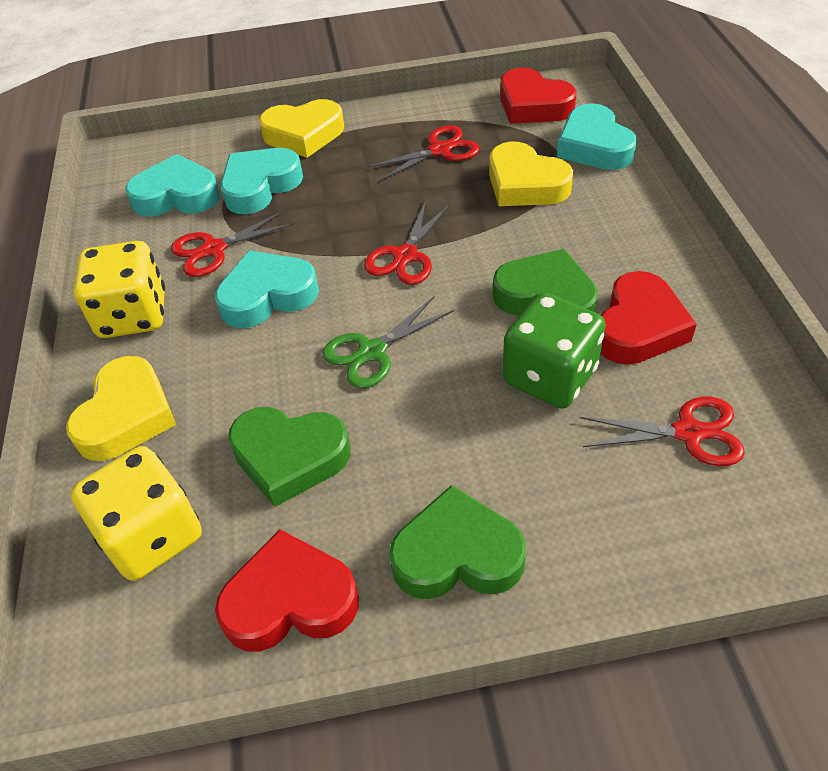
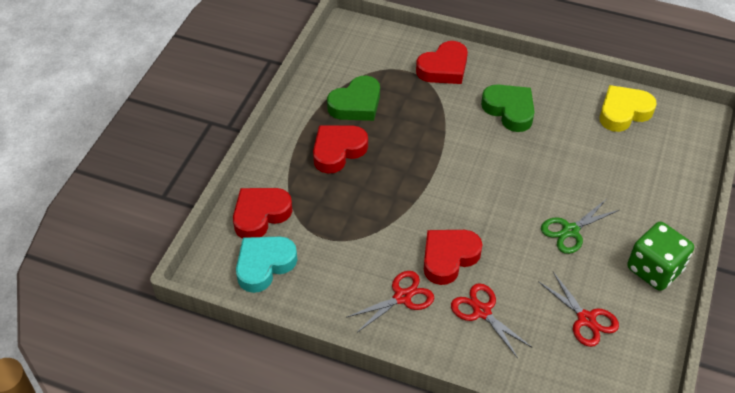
green heart: [228,407,350,507] [389,485,526,599] [493,249,598,315] = 3 -> [327,76,380,121] [481,85,535,132] = 2
red heart: [215,529,359,652] [500,68,576,124] [601,271,697,365] = 3 -> [233,188,293,239] [313,125,368,174] [416,41,468,84] [424,230,483,285] = 4
red scissors: [171,210,295,277] [364,200,450,285] [367,125,480,181] [580,397,745,466] = 4 -> [347,271,434,332] [451,283,533,358] [538,272,619,347] = 3
turquoise heart: [126,154,220,217] [215,250,319,328] [220,148,303,214] [557,103,637,170] = 4 -> [236,237,297,293] = 1
yellow dice: [71,446,202,581] [73,241,165,338] = 2 -> none = 0
yellow heart: [66,356,176,461] [259,99,344,158] [489,142,573,206] = 3 -> [600,85,657,132] = 1

